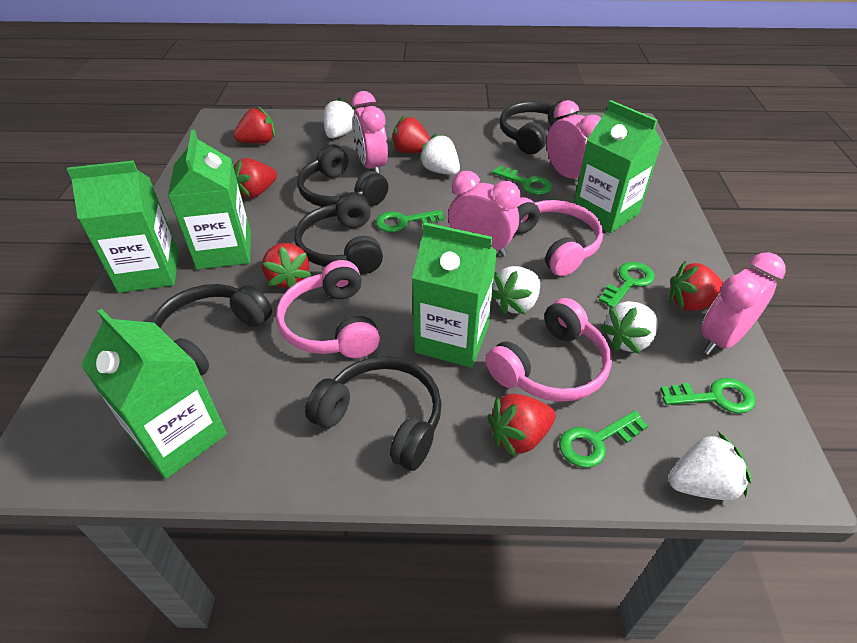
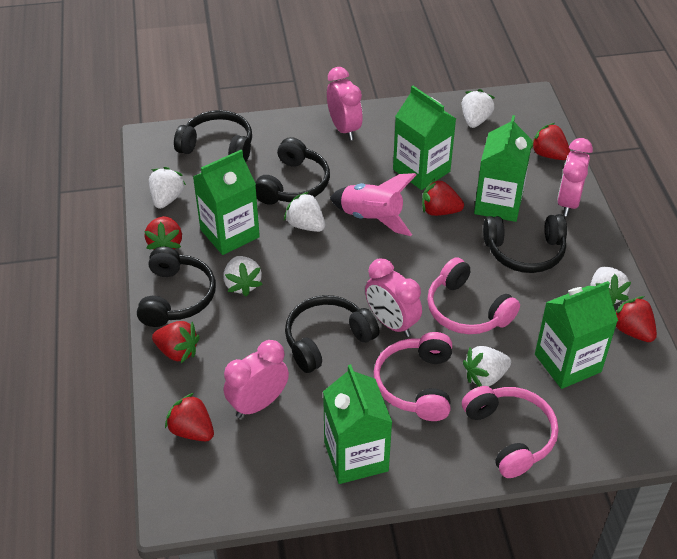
green key: [376,210,444,232] [492,166,552,195] [559,411,648,468] [599,262,655,307] [660,378,756,413] = 5 -> none = 0
pink rocket: none = 0 -> [330,173,417,236] = 1
white strawberry: [323,98,356,138] [418,133,460,175] [492,266,540,315] [600,301,657,354] [669,432,752,500] = 5 -> [149,167,186,209] [223,256,263,297] [284,192,325,232] [462,89,495,128] [463,346,511,387] [590,267,631,306] = 6

